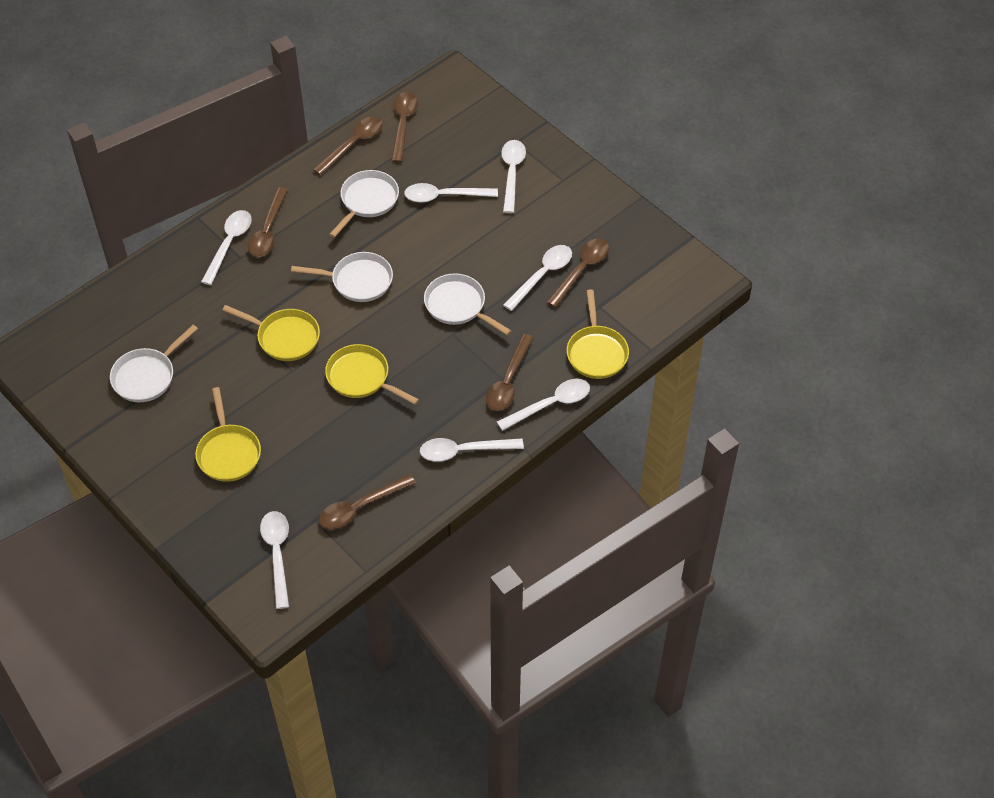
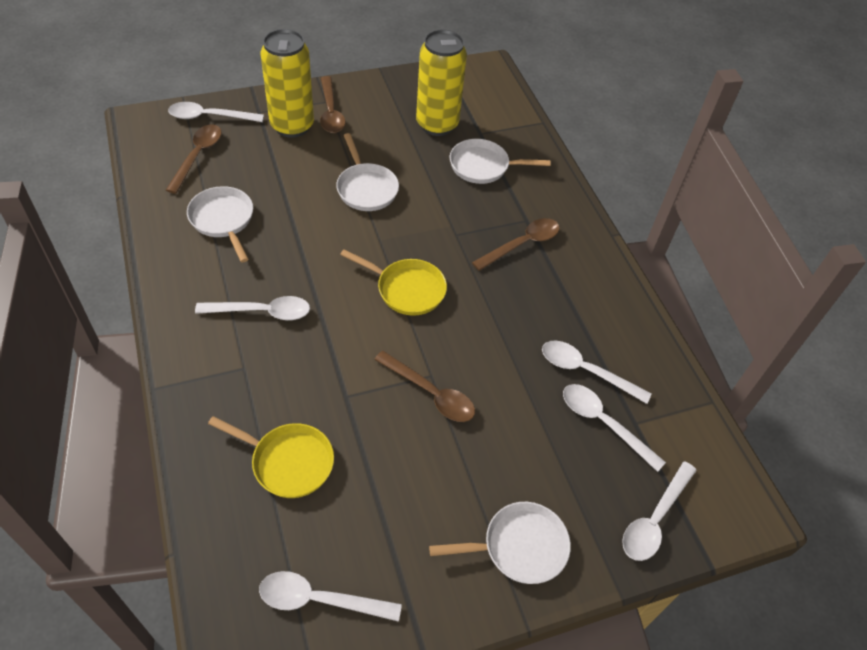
brown spoon: [248,187,288,257] [313,117,383,175] [319,474,416,529] [392,92,418,163] [486,334,534,411] [546,239,609,308] = 6 -> [166,124,222,194] [320,76,345,133] [374,351,475,422] [472,218,560,271] = 4
white spoon: [201,210,252,285] [260,511,289,609] [404,183,498,203] [420,438,524,462] [497,379,590,431] [501,140,526,213] [503,245,572,311] = 7 -> [168,102,264,122] [195,296,310,320] [259,571,402,622] [542,341,652,404] [563,384,666,472] [622,461,697,561] = 6
yellow can: none = 0 -> [261,29,314,138] [416,29,467,136] = 2
yellow pan: [195,387,261,482] [222,305,320,361] [325,344,419,405] [567,290,629,379] = 4 -> [208,416,334,498] [340,249,447,316] = 2

